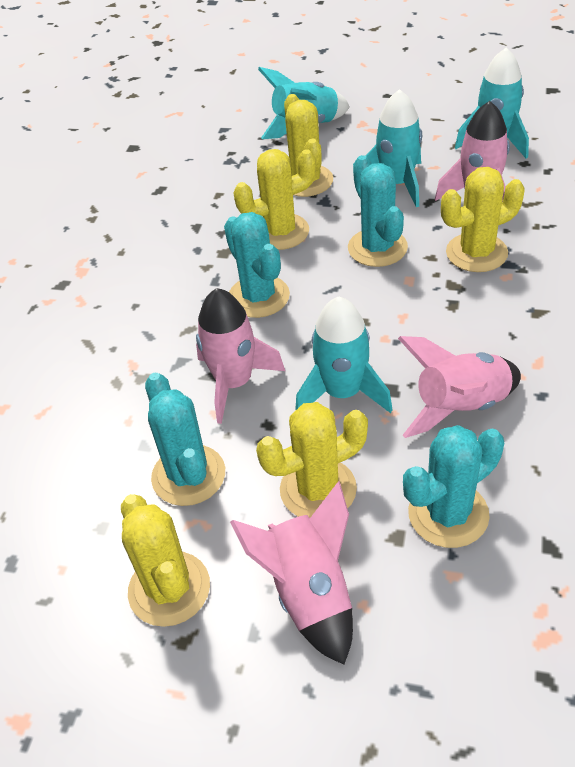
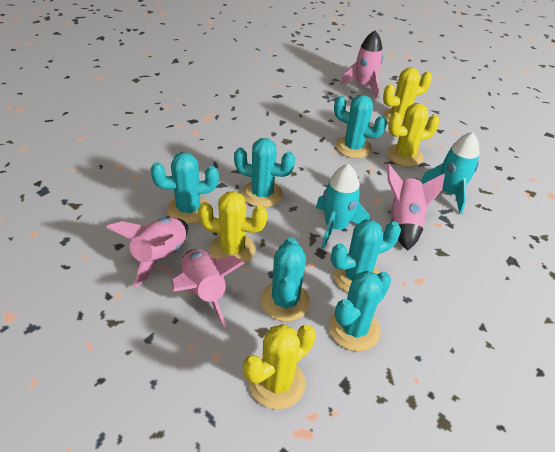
turquoise cactus: [145,373,225,506] [224,212,290,318] [348,155,408,267] [403,425,504,548] = 4 -> [151,152,219,224] [234,138,295,207] [261,237,310,321] [329,271,391,351] [331,220,401,293] [334,95,387,158] = 6
turquoise rocket: [258,67,350,139] [295,296,393,413] [366,89,422,207] [455,48,529,159] = 4 -> [316,164,370,249] [421,132,480,214] = 2
yellow cactus: [121,494,210,627] [233,149,316,250] [256,402,368,518] [284,94,333,197] [441,167,525,272] = 5 -> [198,191,268,264] [243,324,316,409] [383,67,432,125] [387,103,440,167] = 4

